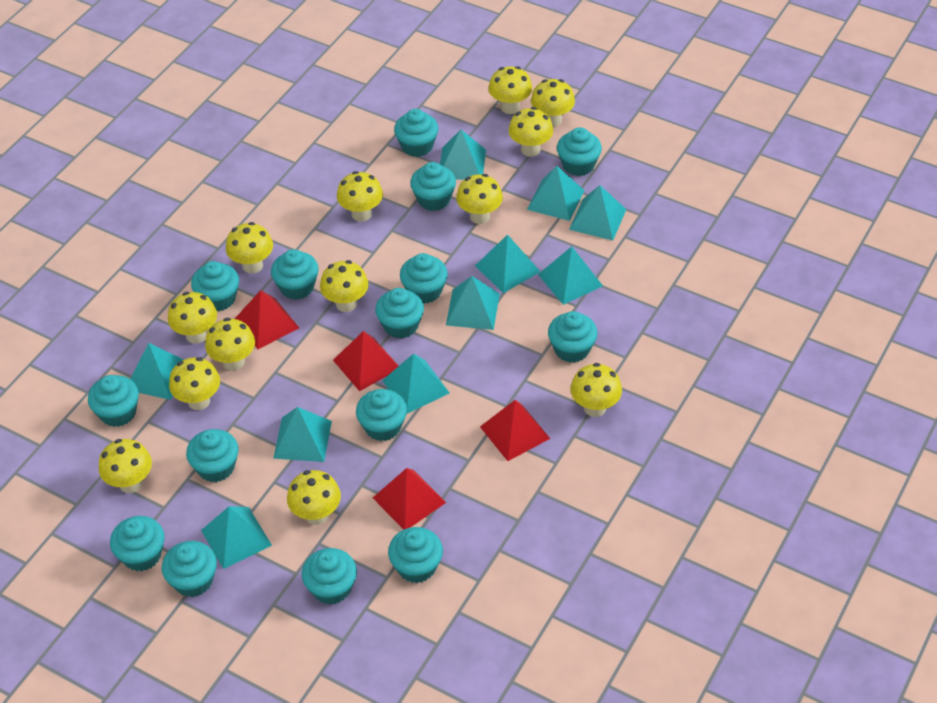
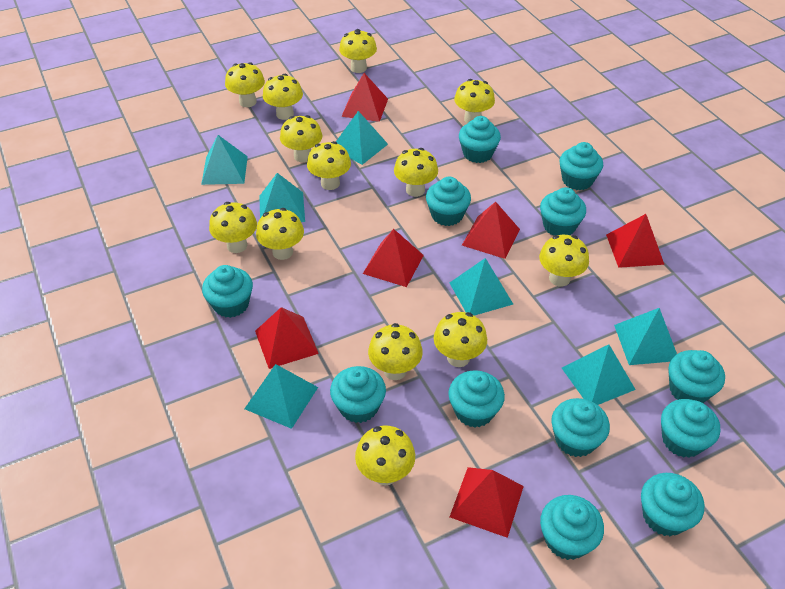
red pyramid: [235,290,299,349] [333,331,398,391] [373,468,446,530] [480,400,550,461] = 4 -> [255,307,319,369] [341,73,388,122] [363,229,424,287] [450,467,524,538] [462,202,520,259] [606,214,664,268] = 6
turquoise cupcake: [88,375,139,427] [110,516,164,571] [162,541,217,597] [186,429,239,482] [191,261,239,311] [271,249,319,300] [302,548,357,605] [356,389,407,441] [375,288,424,339] [388,527,443,583] [394,109,438,157] [400,253,448,304] [410,162,456,211] [548,311,598,363] [557,127,602,176] = 15 -> [202,265,253,318] [330,366,386,423] [426,176,471,226] [448,370,505,428] [459,116,501,163] [540,187,586,236] [540,495,604,560] [551,398,610,457] [559,142,603,190] [641,473,704,536] [661,399,720,458] [668,350,725,403] = 12
turquoise pyramid: [130,343,183,400] [201,506,272,569] [273,407,332,462] [382,353,450,414] [440,130,486,180] [446,276,500,330] [475,235,541,293] [527,166,585,221] [538,246,603,305] [569,185,626,241] = 10 -> [201,135,248,185] [244,364,318,429] [260,173,305,222] [336,111,388,165] [450,258,513,316] [562,344,636,405] [614,308,677,365] = 7

